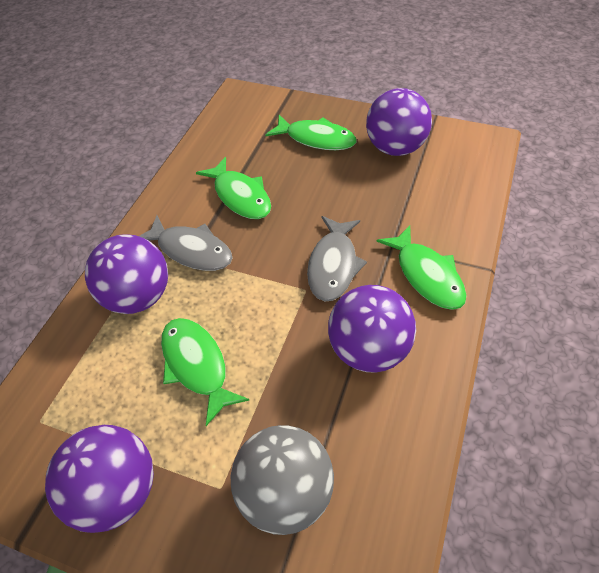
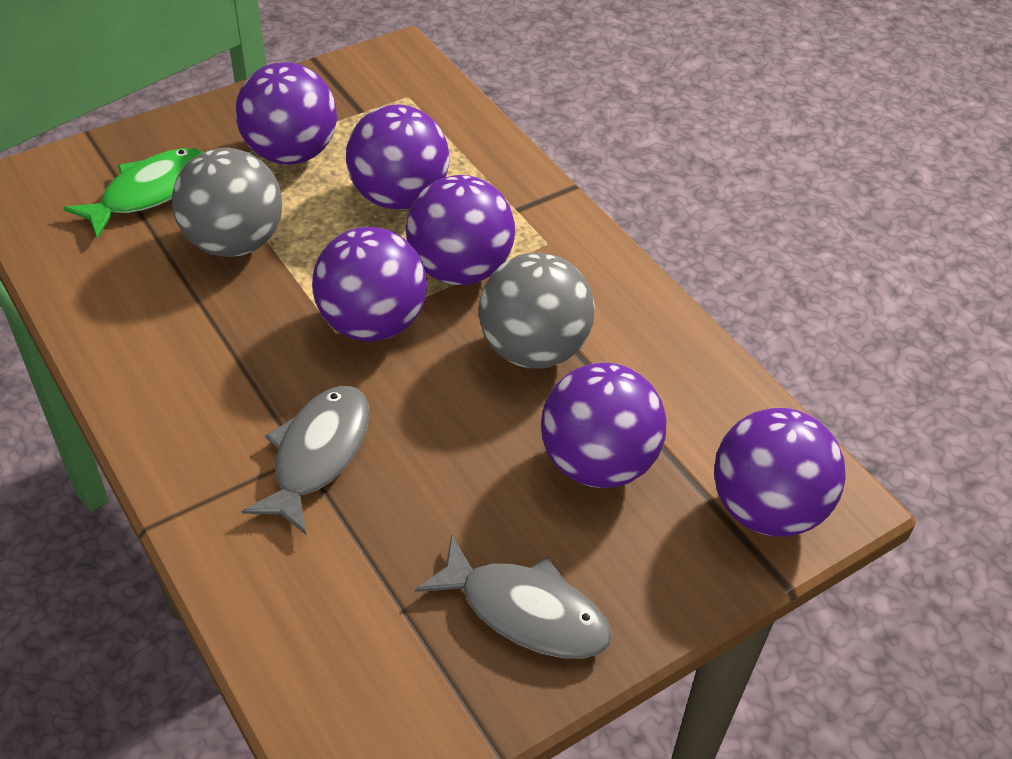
green fish: [161,318,249,426] [196,157,271,219] [265,115,357,150] [376,225,467,310] = 4 -> [63,148,203,239] = 1
grey ball: [231,425,334,535] = 1 -> [172,148,282,257] [479,253,594,369] = 2
purple ball: [45,425,154,533] [85,234,168,314] [328,285,416,373] [366,88,432,156] = 4 -> [235,62,337,165] [312,227,427,341] [346,105,449,209] [406,175,515,285] [541,363,667,488] [714,408,846,537] = 6

